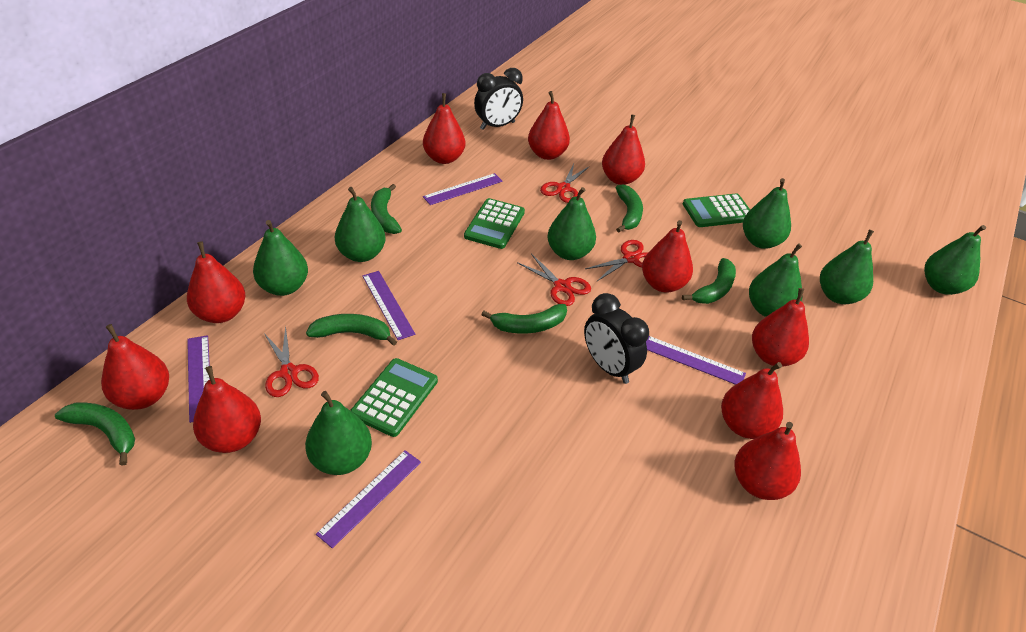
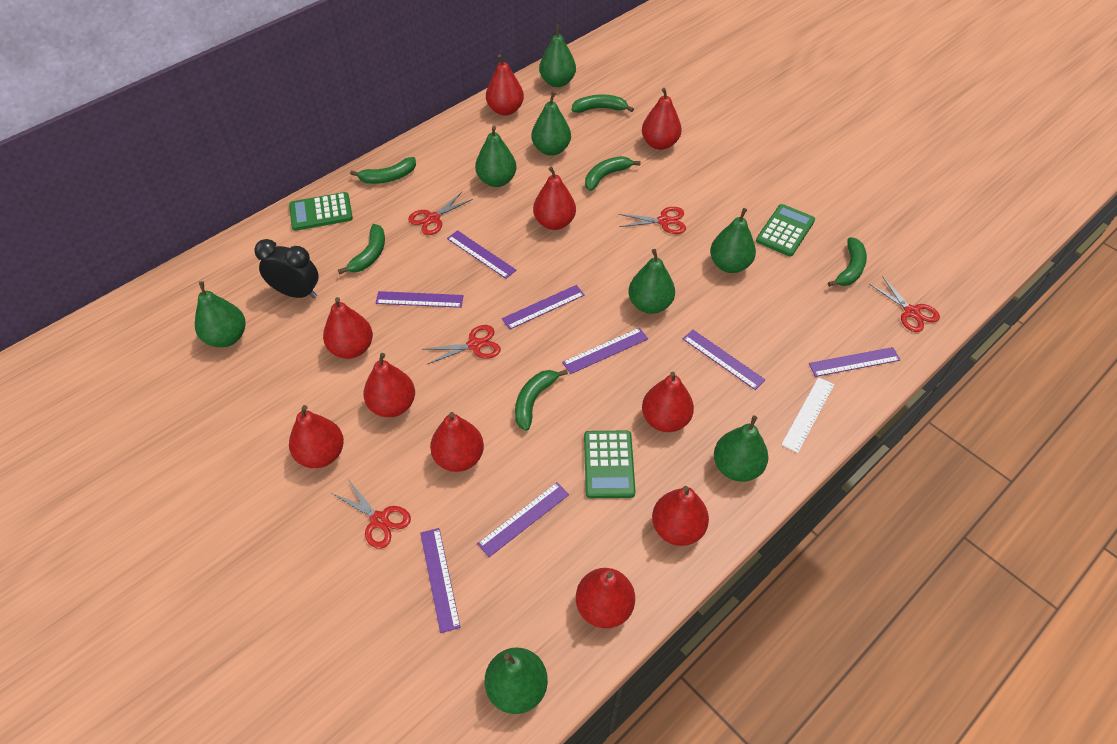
black clock: [474,68,523,130] [584,293,649,384] = 2 -> [254,239,319,299] = 1
purple ruler: [187,335,210,423] [316,450,421,548] [362,271,415,340] [423,173,503,205] [646,336,746,385] = 5 -> [376,291,464,308] [420,528,461,633] [447,230,516,279] [477,482,569,557] [502,285,585,330] [562,328,648,374] [683,330,765,390] [809,347,900,377] = 8
red scissors: [264,326,319,397] [517,254,591,306] [540,163,590,203] [585,240,648,281] = 4 -> [331,478,411,549] [408,192,473,235] [422,325,501,365] [618,207,686,234] [869,276,940,332] = 5
white ruler: none = 0 -> [781,377,834,453] = 1

